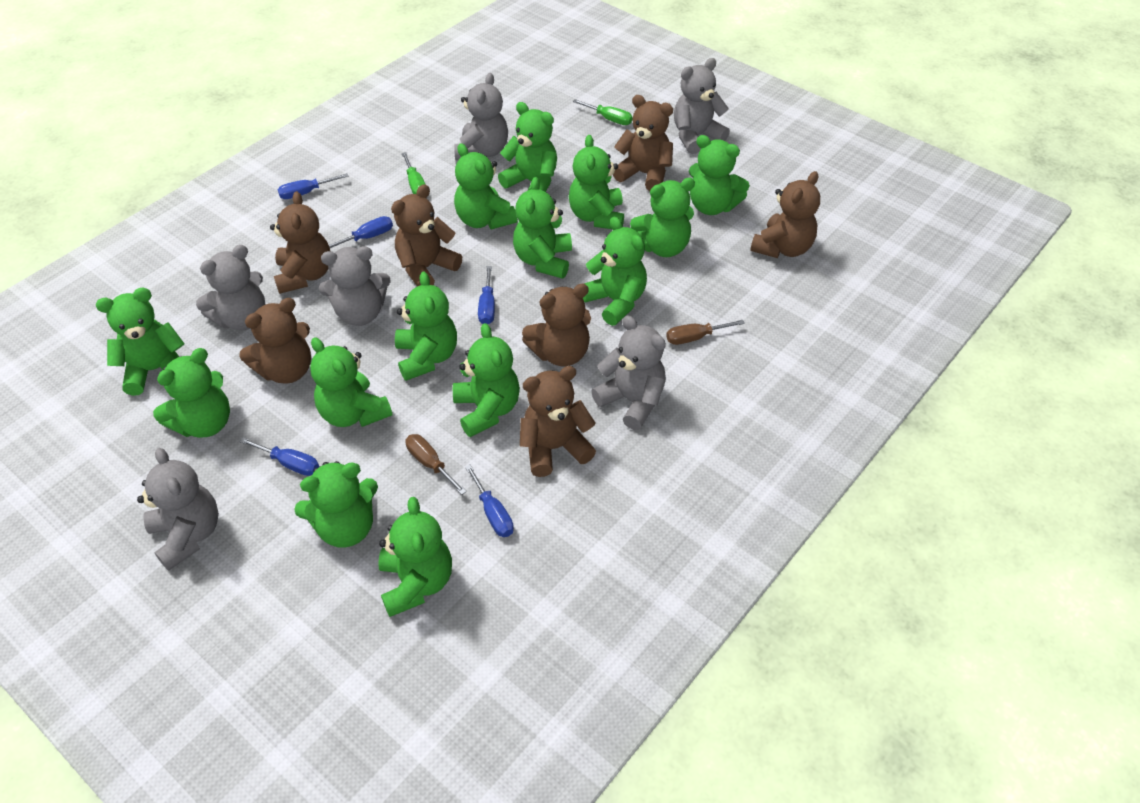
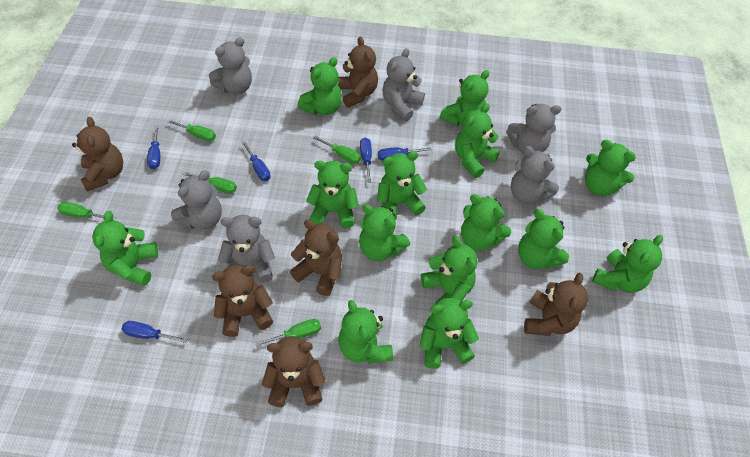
brown screwdriver: [406,434,467,495] [666,320,745,345] = 2 -> none = 0
brown teddy bear: [239,298,311,384] [270,191,330,294] [391,184,462,286] [520,366,596,477] [522,283,591,366] [613,95,673,191] [750,171,820,258] = 7 -> [72,117,123,191] [212,265,273,337] [262,336,326,407] [290,220,342,296] [338,37,378,108] [524,273,588,336] = 6
green screwdriver: [402,152,425,194] [573,99,633,125] = 2 -> [57,202,115,220] [167,119,216,141] [183,172,237,193] [256,319,321,347] [313,136,361,164] = 5

